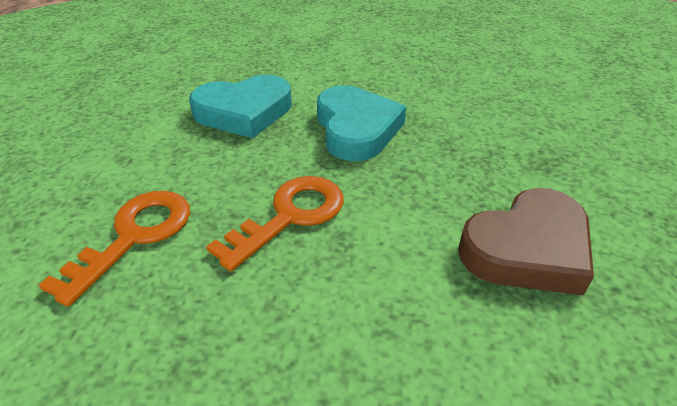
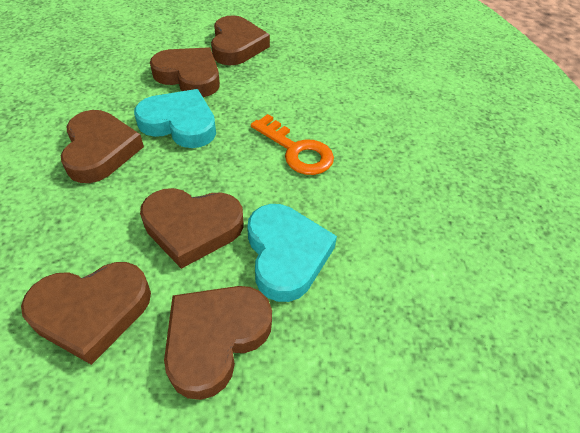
brown heart: [458,188,594,296] = 1 -> [21,262,151,365] [61,110,144,183] [140,188,244,269] [150,47,220,97] [164,286,272,400] [211,15,270,65] = 6
orange key: [38,191,190,307] [206,176,344,272] = 2 -> [251,114,334,175] = 1

